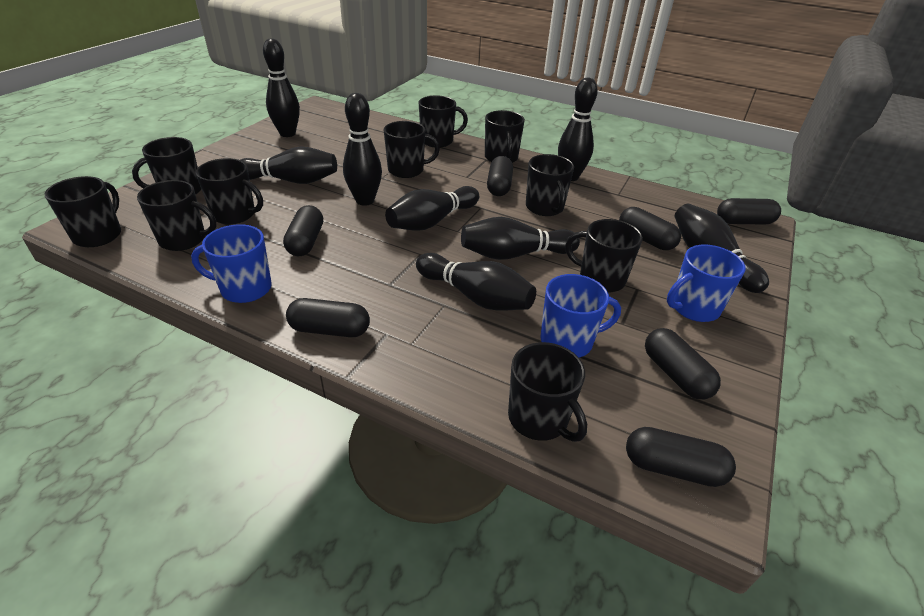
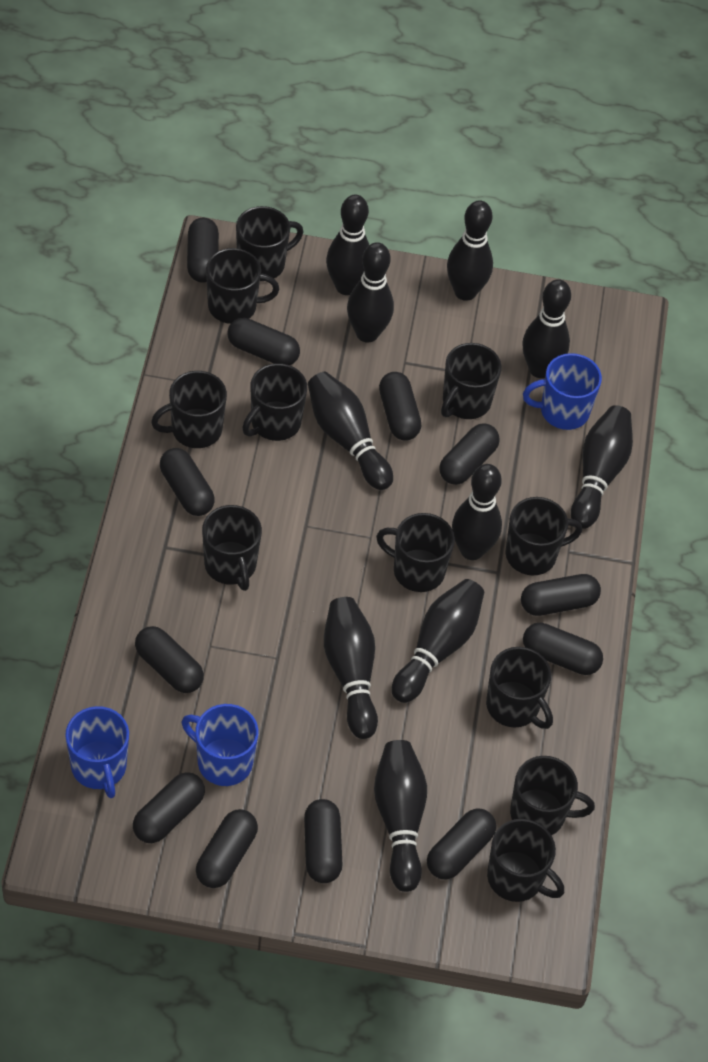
black bowling pin: [241,147,337,184] [263,38,300,137] [343,93,382,206] [385,186,479,231] [416,253,536,311] [461,217,580,260] [558,78,598,181] [674,204,769,293] = 8 -> [308,372,393,490] [324,597,378,739] [326,195,369,295] [347,242,394,343] [374,740,427,892] [392,579,484,703] [447,200,493,301] [452,464,502,560] [522,279,571,378] [571,405,633,529] = 10
black capsule: [283,205,323,256] [286,298,370,337] [487,156,513,196] [619,207,681,250] [626,427,736,487] [645,328,721,399] [717,198,781,225] = 7 -> [133,772,205,843] [135,626,204,693] [160,448,215,516] [187,217,219,283] [196,809,258,888] [228,318,300,365] [304,799,343,883] [379,372,421,441] [427,808,496,879] [439,423,500,485] [521,574,601,616] [523,623,603,675] = 12
black mug: [45,176,121,247] [132,137,201,194] [137,180,217,251] [196,158,263,224] [384,121,440,178] [418,95,468,148] [485,110,525,163] [508,342,587,442] [526,154,574,216] [565,219,643,293] = 10 -> [151,371,227,448] [202,505,262,591] [206,248,279,324] [236,206,303,281] [242,363,307,441] [376,513,455,592] [441,343,502,419] [486,647,553,729] [487,819,564,902] [505,497,582,576] [510,756,595,835] = 11

